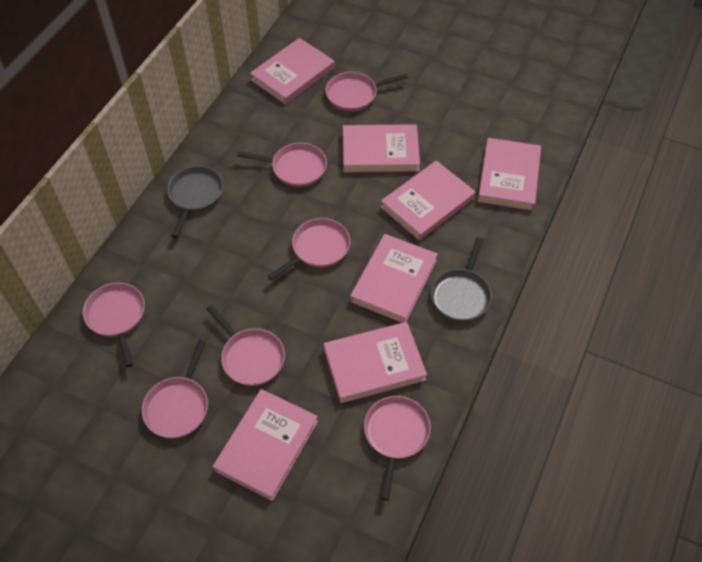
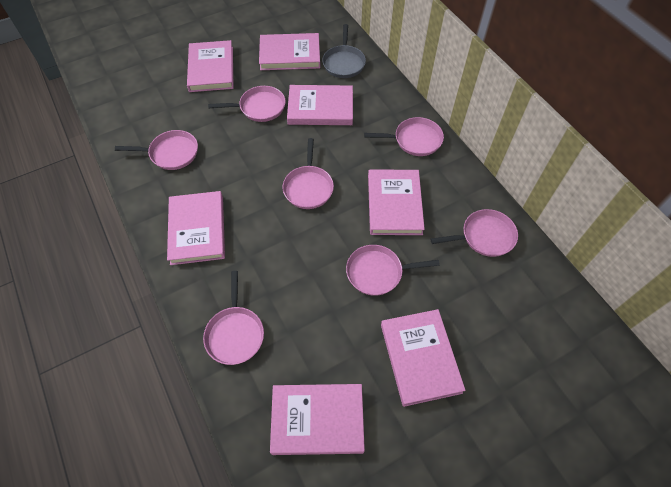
grey pan: [167,166,223,238] [431,237,492,322] = 2 -> [322,24,366,78] = 1

